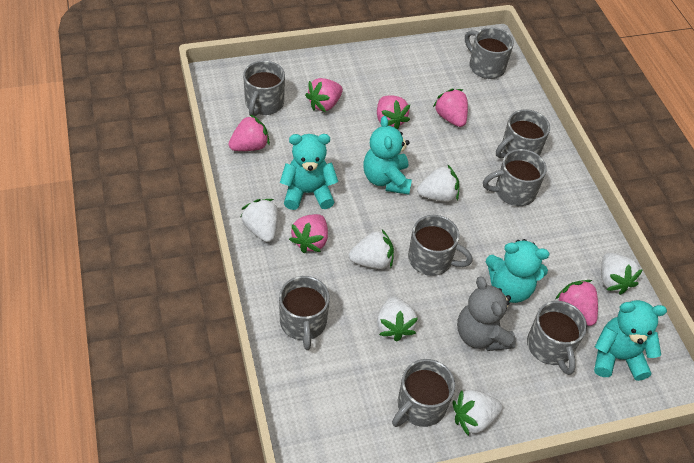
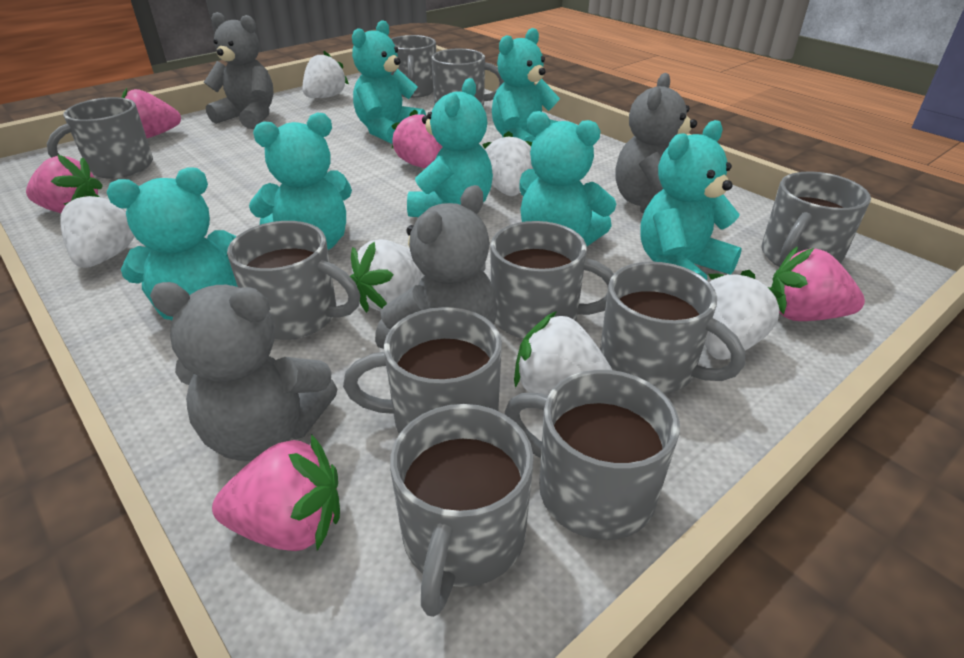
grey mug: [243,61,285,116] [279,276,330,350] [392,359,455,427] [408,215,473,276] [465,27,514,79] [483,149,547,206] [496,109,550,158] [527,301,587,375] = 8 -> [47,97,153,178] [227,221,360,340] [343,307,502,434] [390,404,534,617] [391,35,436,98] [431,49,504,106] [490,221,614,339] [505,370,680,540] [600,262,745,393] [761,171,871,267] = 10
grey teddy bear: [457,276,516,351] = 1 -> [150,282,337,461] [204,12,274,129] [375,185,497,349] [615,73,697,214] = 4
pink strawberry: [229,114,270,151] [289,214,328,253] [305,78,343,112] [377,95,410,129] [433,89,468,127] [555,280,598,326] = 6 -> [26,154,103,213] [121,88,181,138] [212,434,340,551] [391,109,442,168] [771,246,865,321] = 5
turquoise teddy bear: [280,134,338,210] [363,116,412,195] [486,239,549,303] [594,300,667,381] = 4 -> [107,167,238,320] [249,113,352,250] [352,20,426,144] [407,78,493,217] [492,28,560,142] [520,111,616,246] [640,120,742,280] = 7

